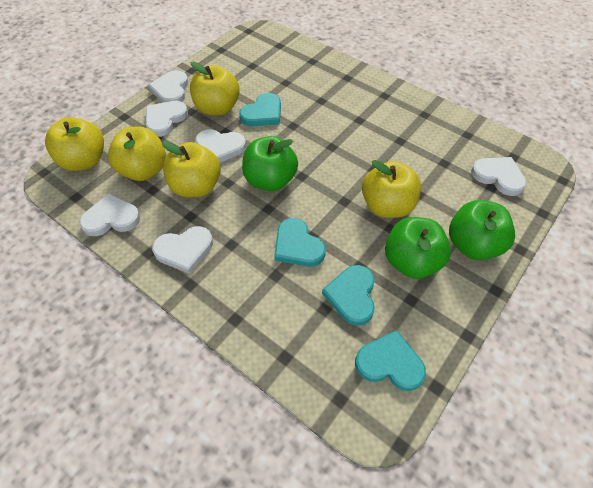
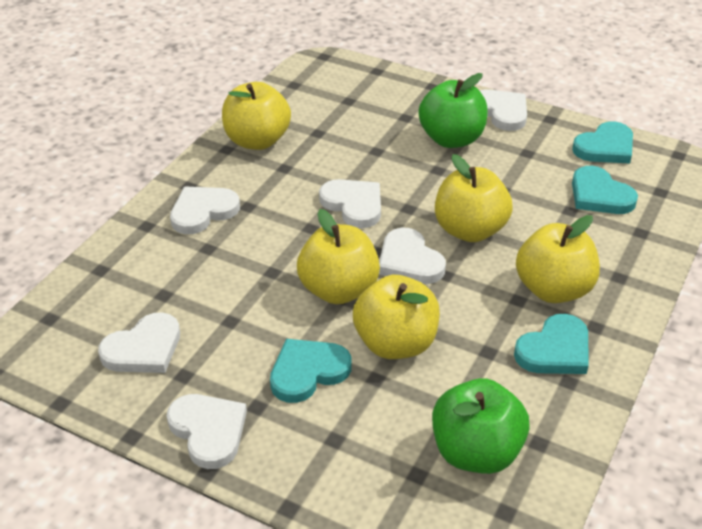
green apple: [242,136,298,191] [385,217,451,279] [449,200,515,260] = 3 -> [419,73,488,148] [432,378,530,474] = 2

